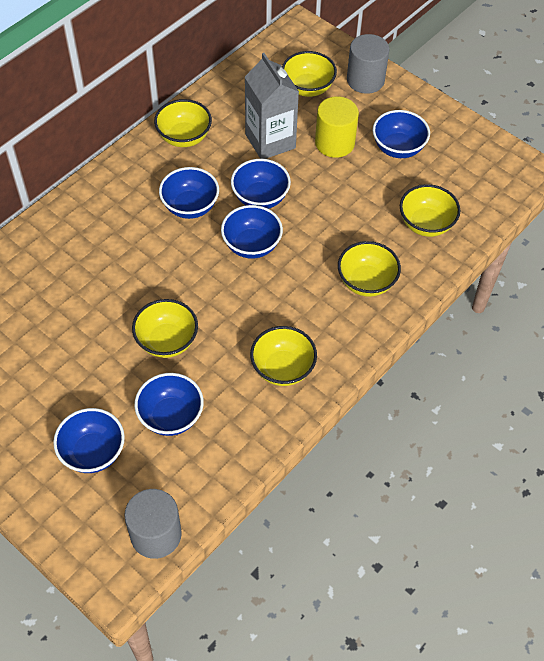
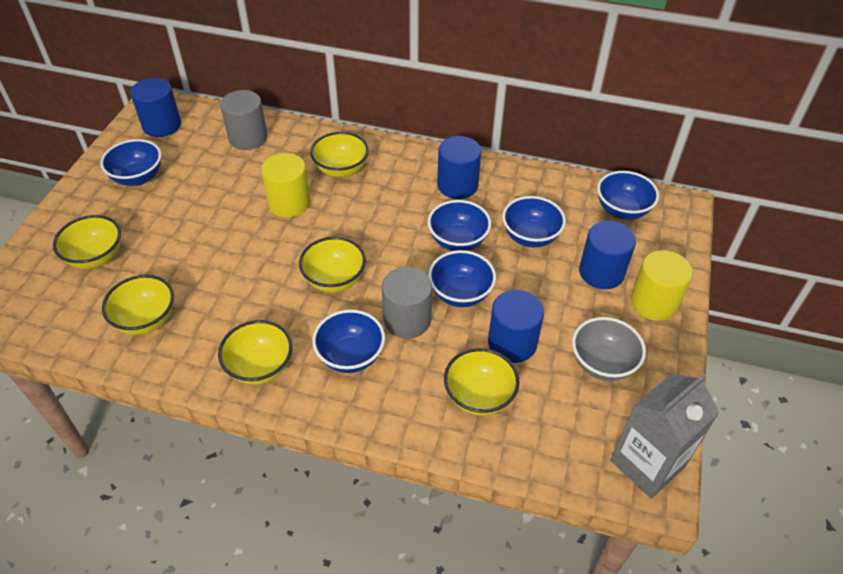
blue cylinder: none = 0 -> [130,78,181,137] [437,136,481,199] [488,290,544,363] [579,221,636,289] = 4
grey bowl: none = 0 -> [572,317,646,381] = 1
yellow cylinder: [315,96,359,158] = 1 -> [261,153,311,217] [631,250,693,321] = 2

